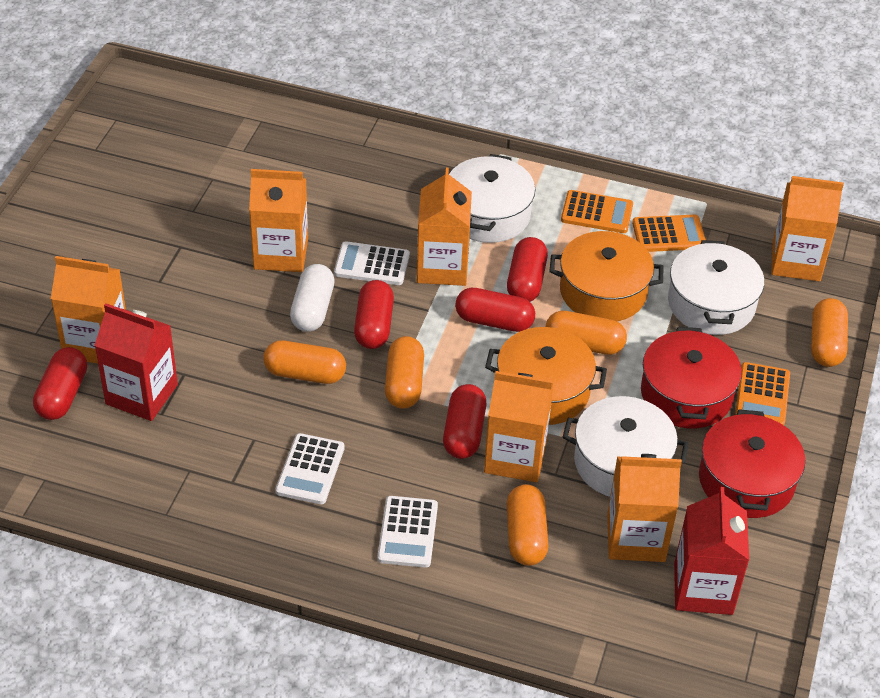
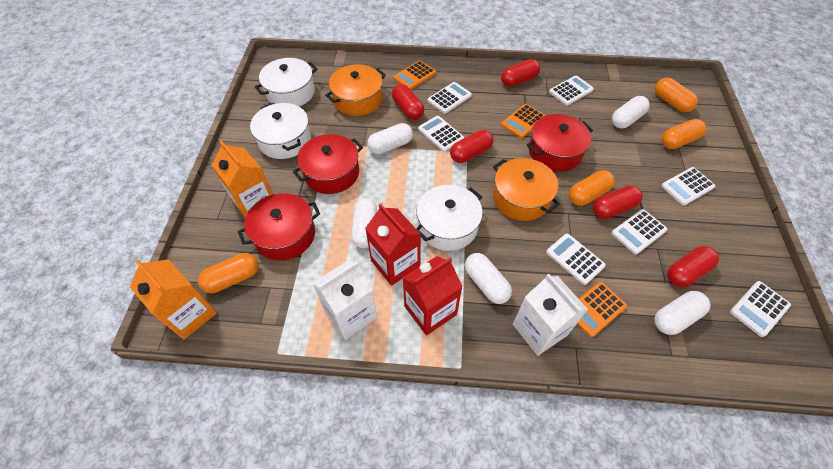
orange capsule: [263,340,346,384] [385,336,424,409] [507,484,548,566] [546,311,627,355] [811,298,848,367] = 5 -> [198,253,258,293] [569,170,615,206] [655,78,698,112] [661,119,706,149] = 4
orange carton: [51,256,126,364] [249,169,308,272] [417,168,472,286] [484,371,554,482] [607,454,682,562] [771,176,844,281] = 6 -> [130,259,217,340] [212,141,273,218] = 2
red pot: [641,327,742,428] [699,409,805,518] = 2 -> [238,193,320,260] [293,134,363,194] [527,114,593,171] = 3
white calculator: [275,433,345,504] [334,241,410,285] [378,496,438,568] = 3 -> [418,116,464,152] [428,82,472,114] [546,234,606,285] [549,76,594,106] [611,209,667,254] [661,167,715,206] [730,281,791,337] = 7
white capsule: [290,264,335,332] = 1 -> [351,198,377,248] [367,123,413,154] [465,253,512,304] [612,96,650,128] [654,291,711,335] = 5
white carton: none = 0 -> [313,260,377,340] [513,274,588,356] = 2

